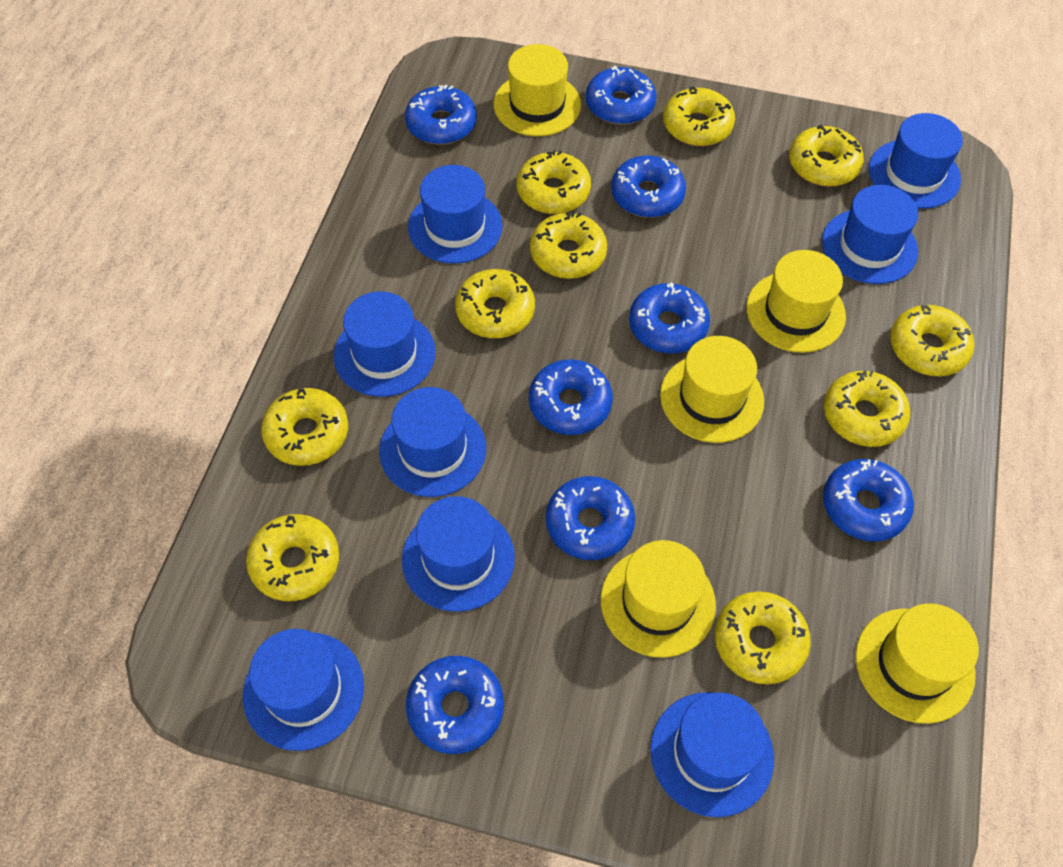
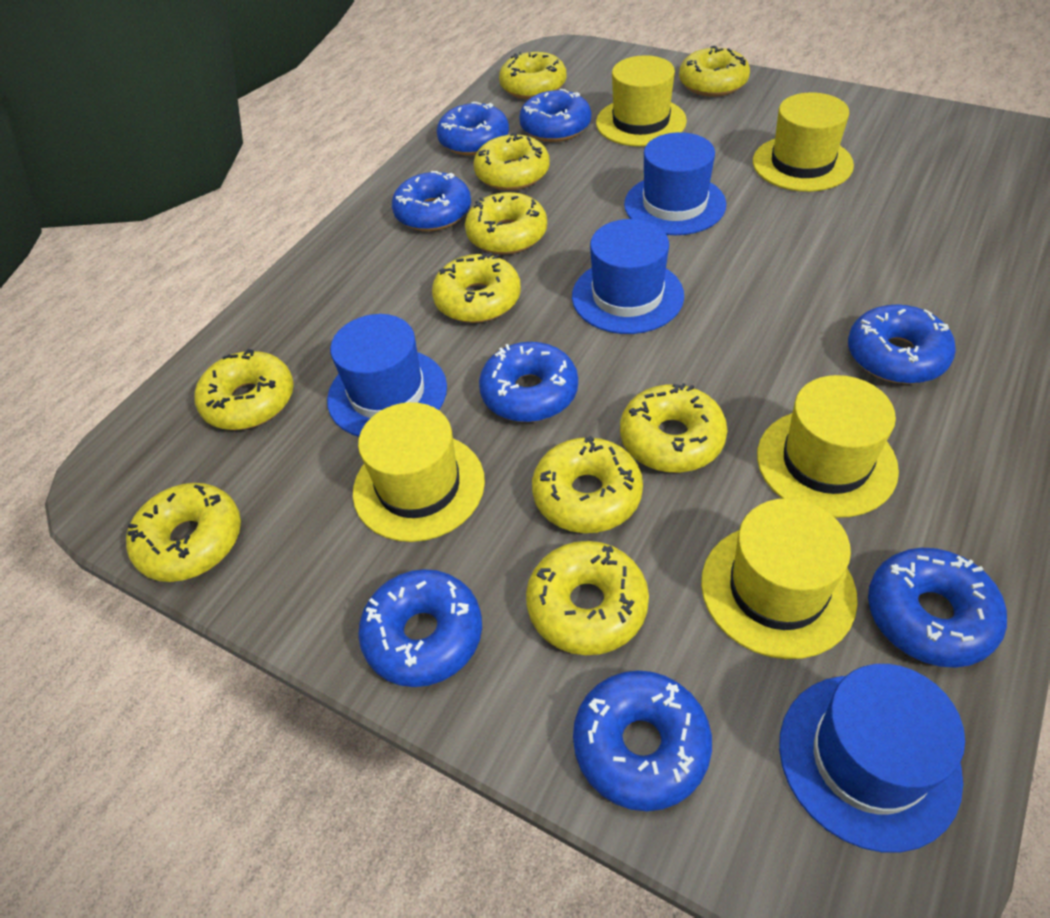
blue hat: [243,629,364,751] [334,291,436,397] [379,387,486,497] [402,496,515,612] [408,165,503,264] [650,692,774,817] [822,185,918,284] [869,113,963,209] = 8 -> [327,314,447,437] [572,219,684,334] [624,132,726,235] [779,664,965,853] = 4

